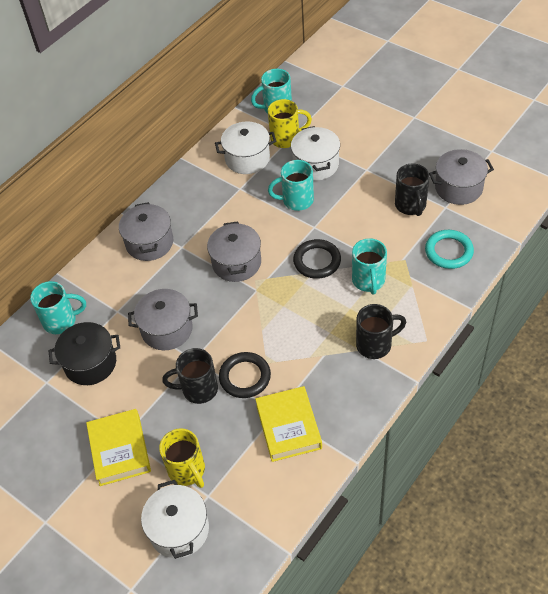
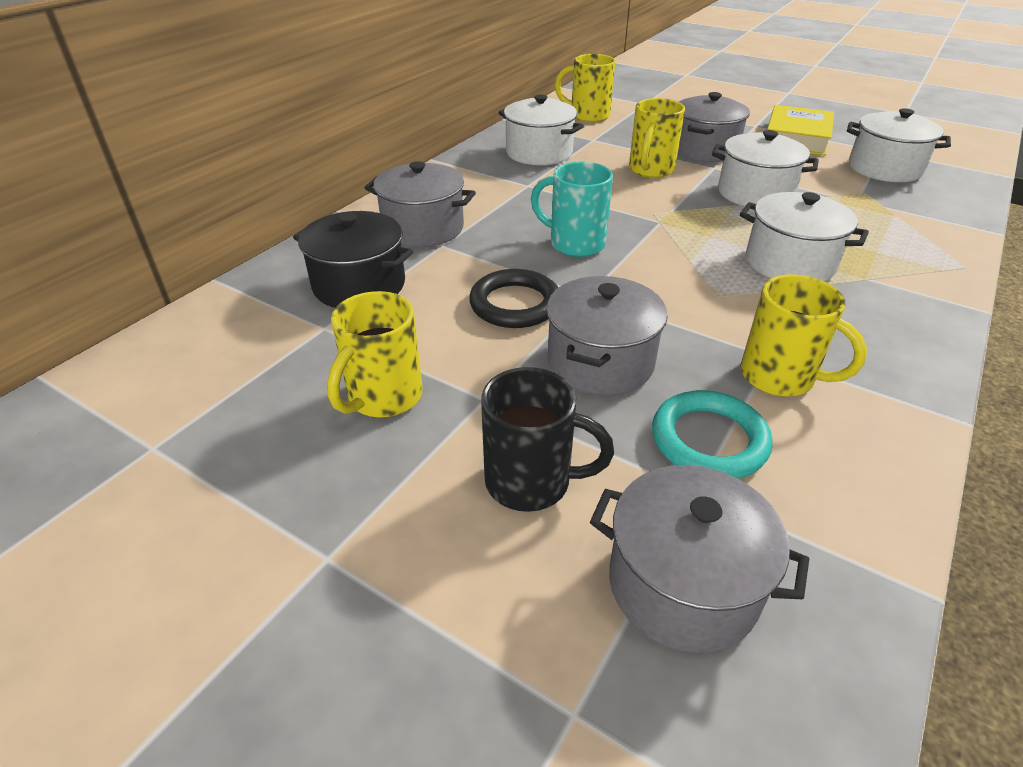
black mug: [162,348,218,404] [356,304,406,359] [395,164,429,216] = 3 -> [481,367,614,512] = 1
black ring: [219,352,271,398] [293,239,341,279] = 2 -> [469,269,558,328] = 1
turquoise mug: [30,281,86,334] [251,69,292,114] [268,160,314,211] [352,238,387,295] = 4 -> [531,161,613,257] = 1
white pot: [141,480,209,559] [215,122,276,174] [291,126,340,181] = 3 -> [498,95,584,165] [712,130,819,206] [740,192,869,281] [847,108,951,182] = 4
yellow book: [86,409,151,486] [255,386,322,462] = 2 -> [767,105,834,156] = 1
yellow mug: [159,428,205,488] [268,99,312,148] = 2 -> [327,291,423,417] [555,54,615,122] [629,98,685,178] [741,274,867,397] = 4

